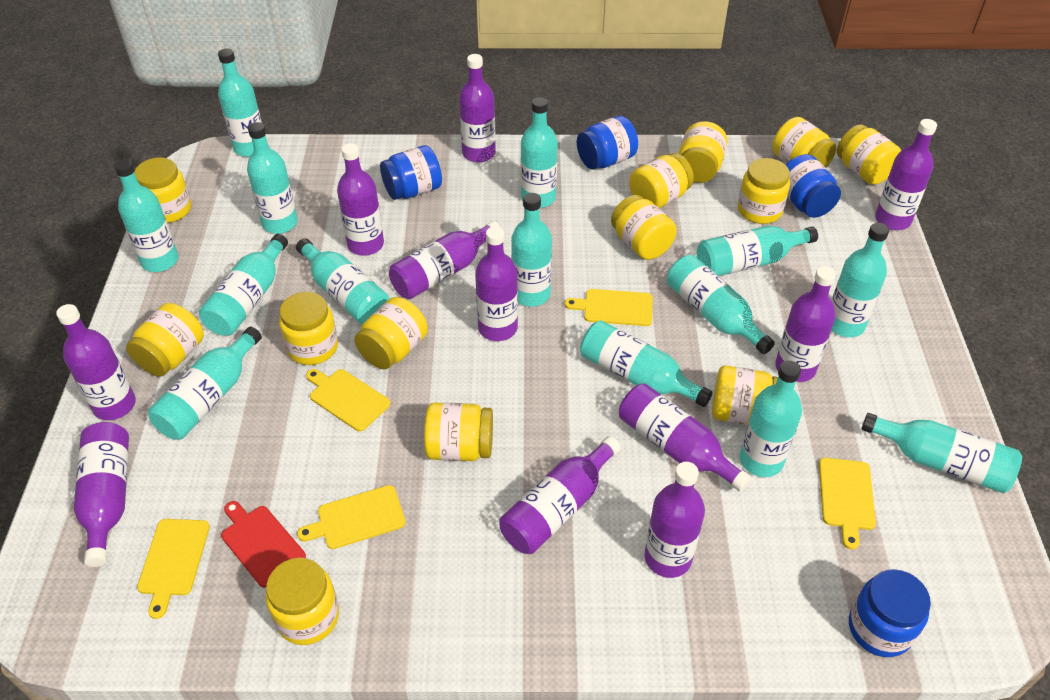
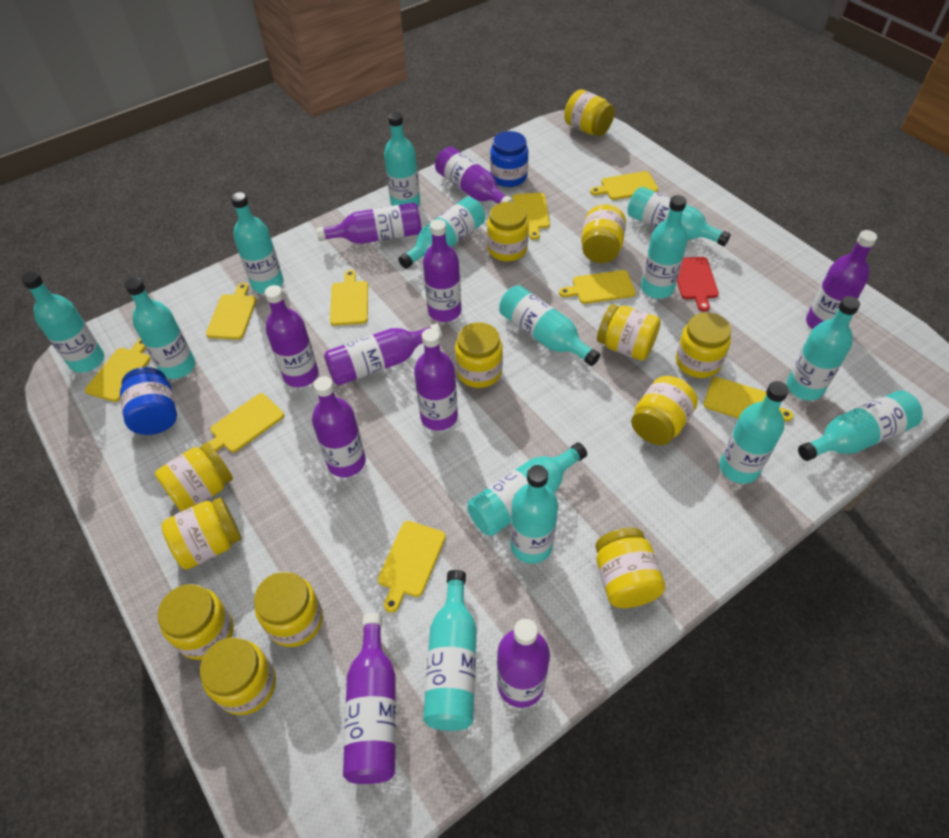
blue jar: [380,145,442,200] [577,116,638,170] [785,154,841,218] [849,569,931,657] = 4 -> [120,367,177,435] [490,131,528,187] = 2
purple bottle: [56,304,136,420] [74,422,129,567] [337,143,384,256] [389,221,499,299] [459,54,496,162] [475,226,518,341] [499,436,620,554] [619,383,752,492] [644,462,705,578] [775,266,836,382] [875,119,937,230] = 11 -> [265,285,319,387] [312,376,366,477] [316,202,422,244] [324,323,442,385] [343,613,396,784] [414,328,458,431] [423,219,461,322] [435,146,514,204] [497,619,550,708] [806,230,877,329] = 10
yellow cutting board: [137,519,210,619] [297,485,406,549] [306,369,391,431] [565,289,653,326] [819,458,876,550] = 5 -> [85,338,151,402] [206,283,257,340] [208,393,284,452] [330,270,368,326] [378,521,446,613] [512,193,550,240] [559,270,636,304] [590,171,658,200] [704,377,793,421] = 9

